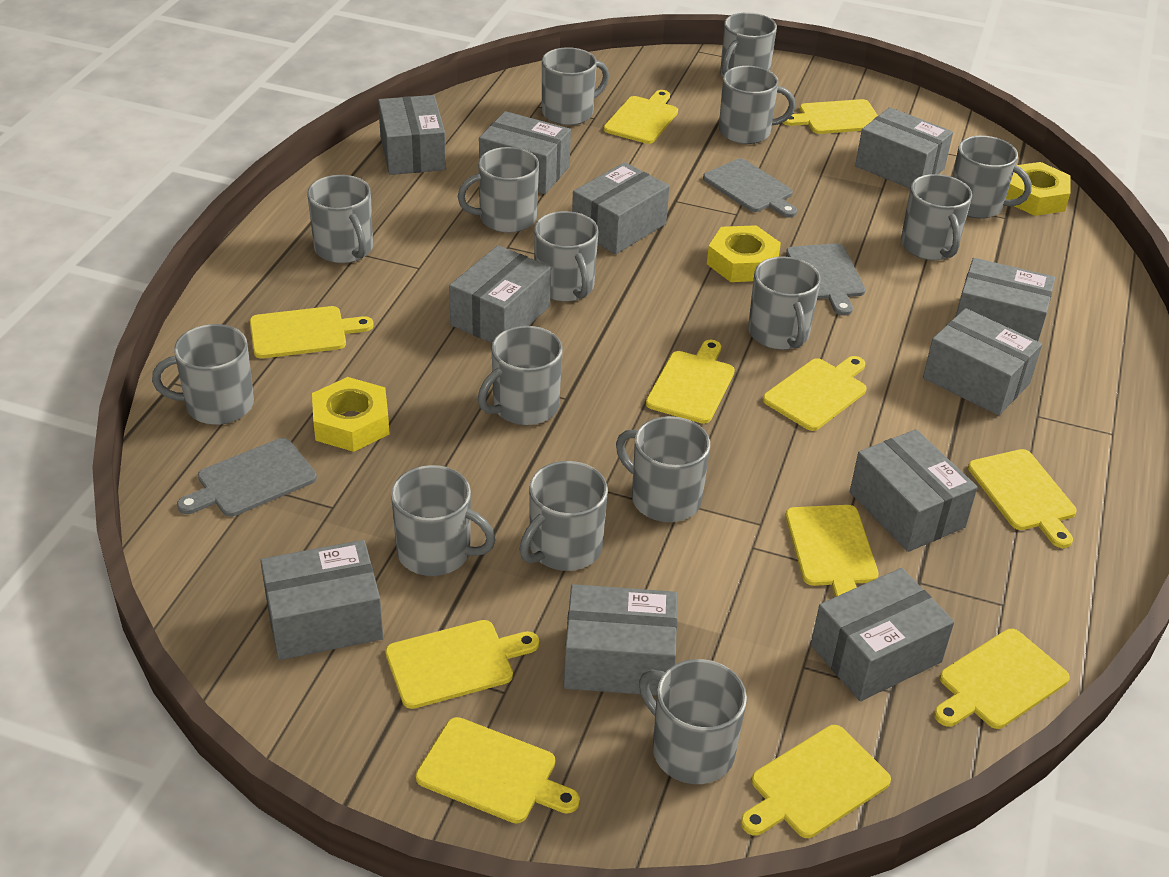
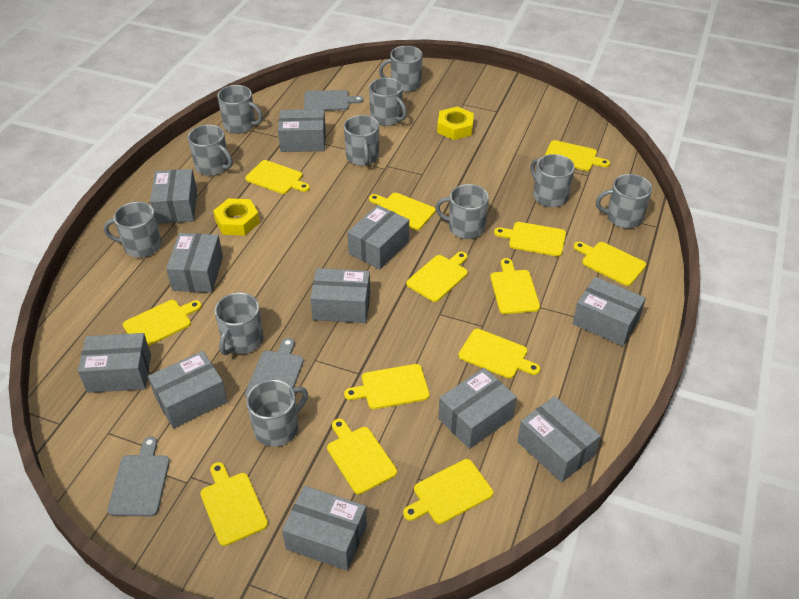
grey mug: [152,324,254,425] [307,175,373,263] [391,465,495,576] [458,147,539,233] [478,326,563,425] [519,461,608,571] [534,211,598,302] [542,47,609,125] [616,416,710,522] [639,659,747,784] [719,66,795,144] [720,12,777,77] [748,256,821,350] [901,174,972,260] [952,136,1032,219] = 15 -> [104,202,162,258] [188,125,232,176] [215,293,263,355] [217,85,263,134] [246,380,308,447] [344,115,379,166] [369,78,407,126] [379,46,423,92] [435,184,489,239] [530,154,575,207] [596,174,652,228] = 11
yellow cutting board: [250,306,374,358] [385,620,539,709] [416,717,580,823] [604,90,678,144] [646,340,735,424] [741,725,891,838] [763,356,867,431] [783,99,878,134] [785,505,879,597] [934,629,1070,729] [968,449,1077,548] = 11 -> [123,300,202,346] [200,462,268,546] [245,160,310,194] [327,419,397,494] [344,364,429,409] [369,193,435,230] [403,459,493,524] [406,252,468,302] [458,329,541,378] [490,258,540,314] [494,222,566,257] [545,140,610,171] [574,242,646,286] = 13
yellow nut: [312,377,390,452] [707,225,781,282] [1006,162,1070,216] = 3 -> [213,198,260,236] [437,106,474,140] = 2

